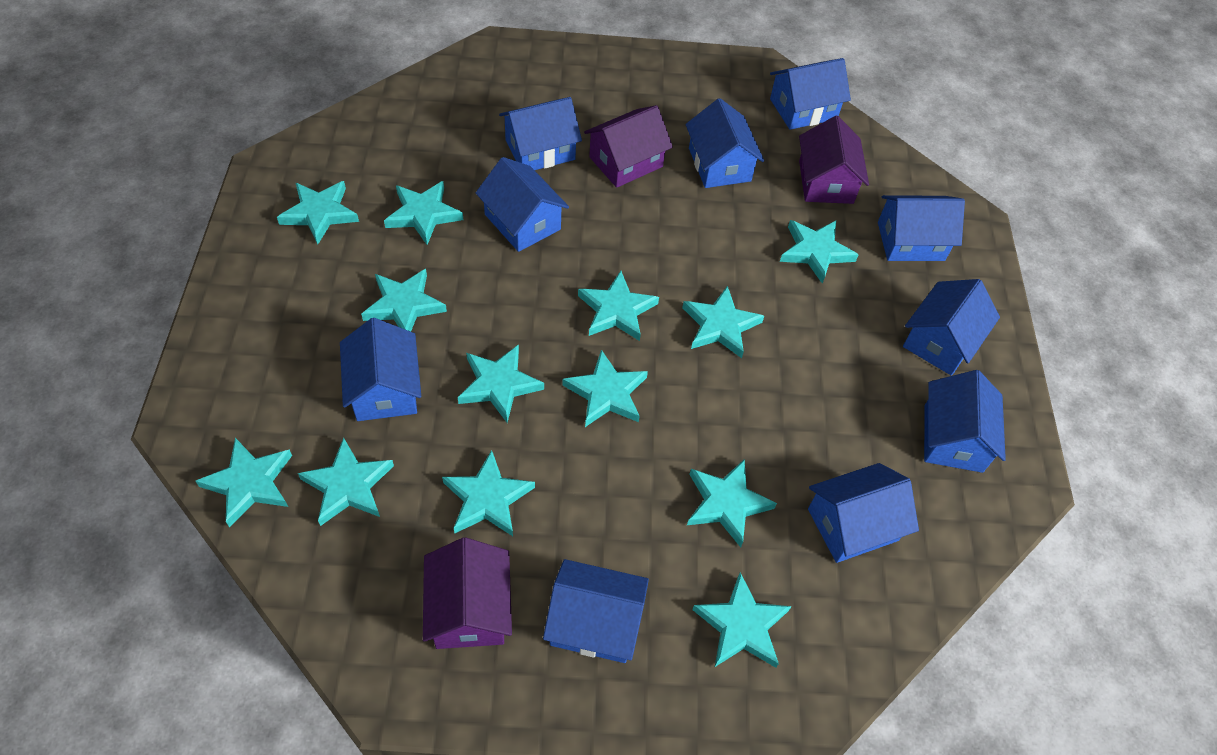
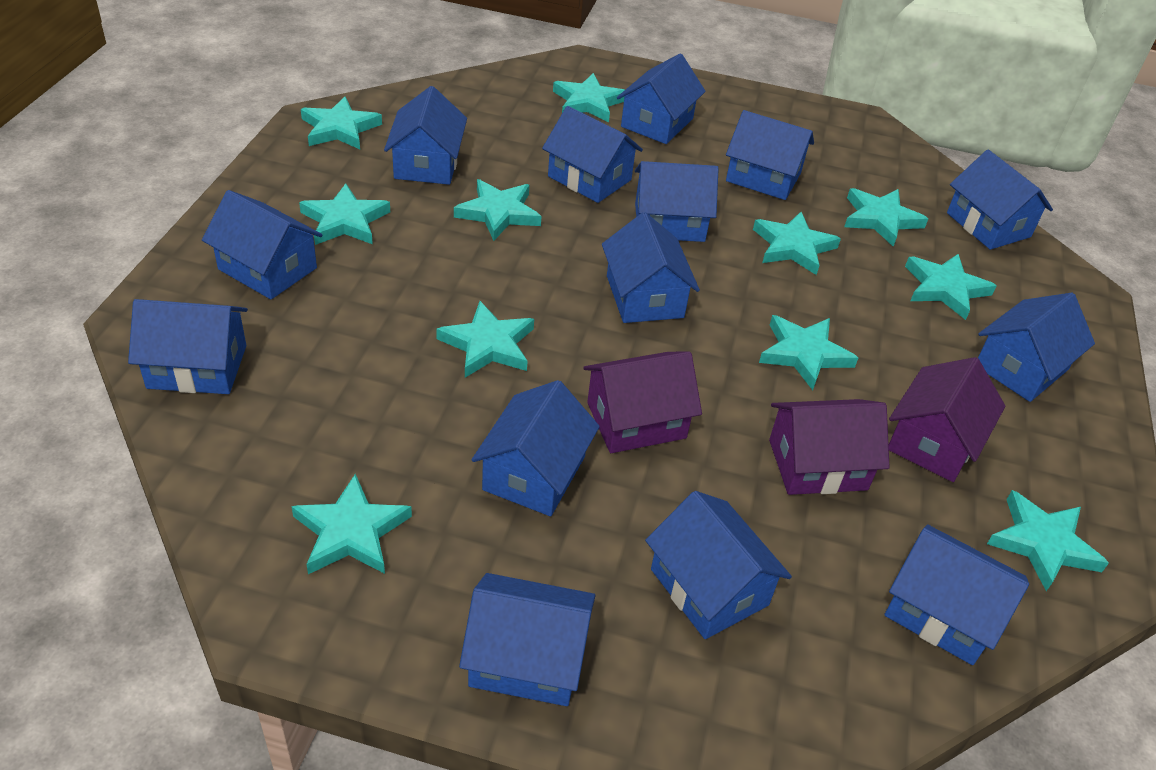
blue house: [340,318,421,421] [476,157,569,252] [499,97,582,170] [543,559,649,663] [685,98,764,188] [770,58,851,130] [808,463,919,563] [878,195,965,261] [903,279,1000,376] [924,370,1006,473] = 10 -> [128,299,248,394] [202,190,322,299] [384,86,467,185] [459,573,595,706] [471,380,600,516] [542,106,643,203] [602,212,700,323] [617,54,706,144] [635,161,719,242] [645,491,792,639] [726,110,814,200] [884,525,1029,665] [947,150,1053,250] [978,293,1095,402] = 14
turquoise star: [196,438,292,527] [277,181,359,244] [298,438,394,526] [361,269,447,332] [384,181,463,245] [442,450,535,536] [458,344,544,423] [562,350,648,427] [578,271,659,341] [682,286,764,358] [687,460,777,547] [692,573,791,668] [780,220,858,284] = 13 -> [291,474,412,574] [299,183,390,245] [301,97,382,149] [436,301,534,378] [454,179,542,241] [553,73,625,122] [753,212,841,275] [759,315,858,390] [844,188,928,247] [905,254,996,320] [987,490,1109,591] = 11

